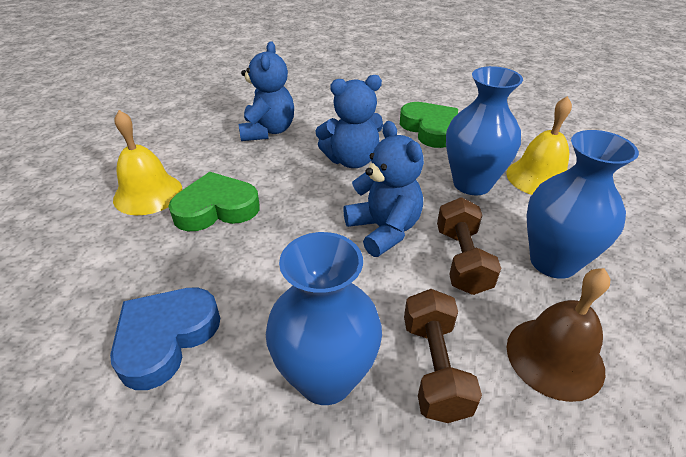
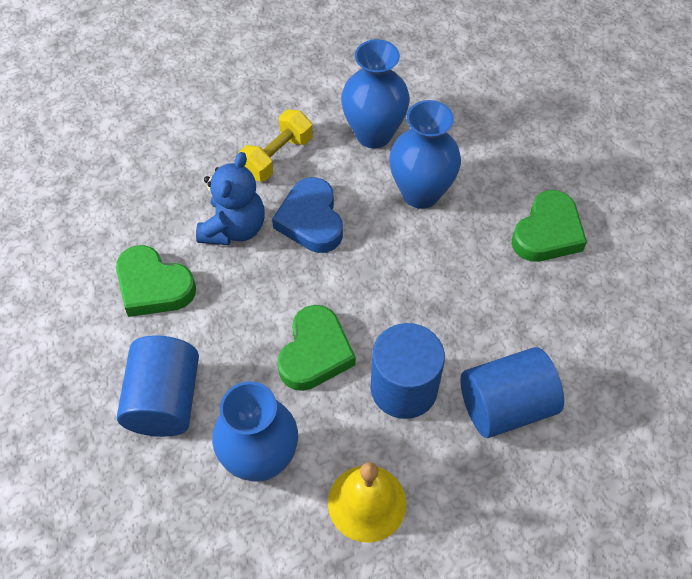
blue cylinder: none = 0 -> [117,335,199,437] [370,323,445,419] [461,347,564,438] = 3
blue teddy bear: [239,41,294,141] [315,75,383,168] [343,121,424,257] = 3 -> [196,152,265,245] = 1
brown bell: [507,268,610,402] = 1 -> none = 0
brown dumbbell: [404,289,482,423] [437,197,501,295] = 2 -> none = 0
green heart: [168,172,260,231] [400,102,458,148] = 2 -> [116,245,196,317] [277,305,356,391] [511,190,587,262] = 3
yellow bell: [113,110,182,215] [506,96,572,195] = 2 -> [328,462,406,543] = 1
yellow dumbbell: none = 0 -> [238,109,313,182] = 1

